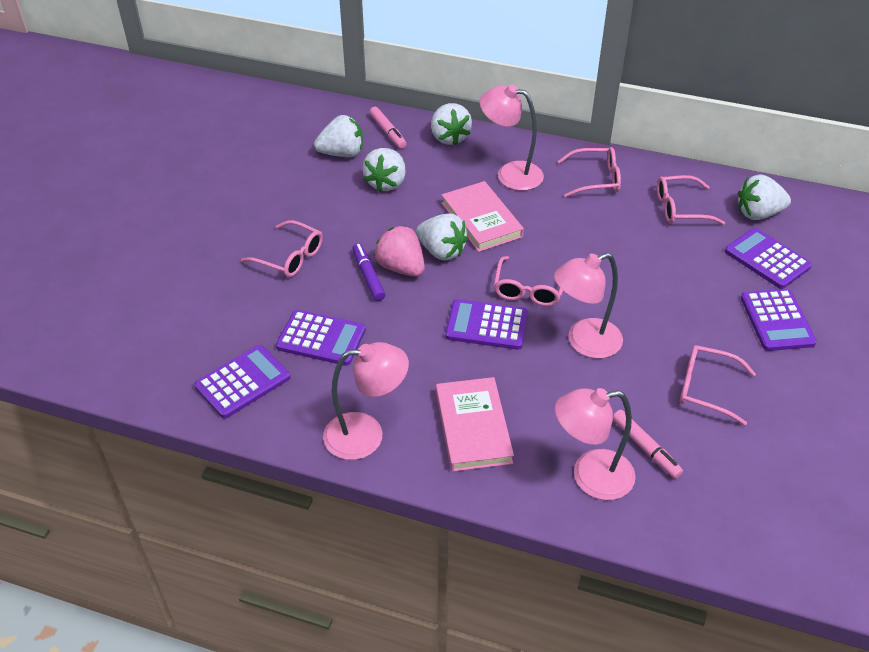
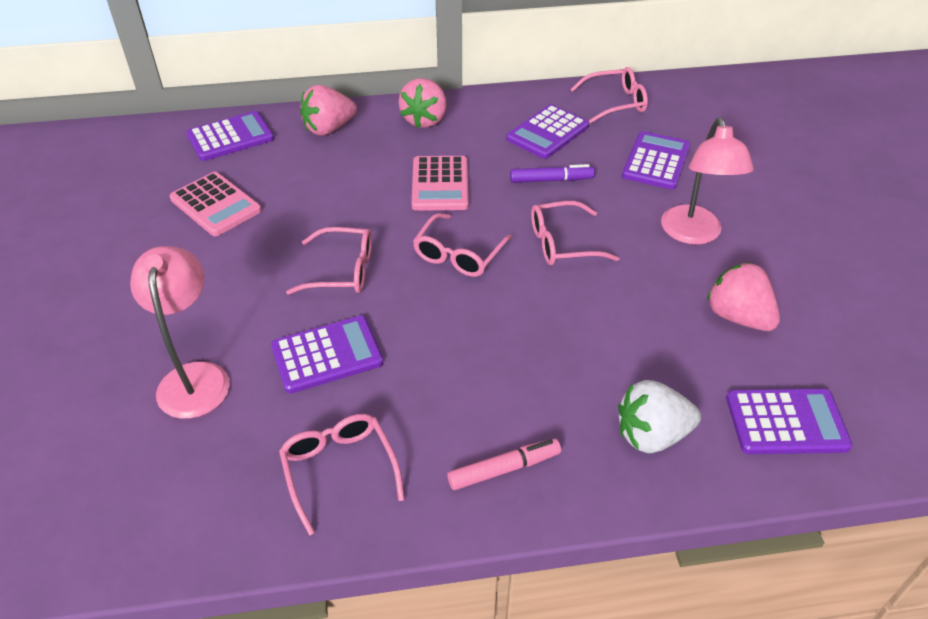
pink book: [436,377,514,472] [442,181,524,252] = 2 -> none = 0
pink calculator: none = 0 -> [170,172,262,236] [412,156,469,211] = 2
pink lamp: [323,342,409,460] [480,84,544,191] [554,253,623,359] [555,388,636,500] = 4 -> [130,246,230,419] [661,117,754,245] = 2
pink marker: [369,107,407,149] [613,410,683,479] = 2 -> [447,439,561,490] = 1
pink strawberry: [374,226,425,277] = 1 -> [300,85,357,136] [399,78,447,128] [707,262,780,331] = 3
white strawberry: [314,115,363,157] [363,148,406,192] [416,213,468,261] [431,103,472,145] [738,174,791,220] = 5 -> [618,380,701,453] = 1

